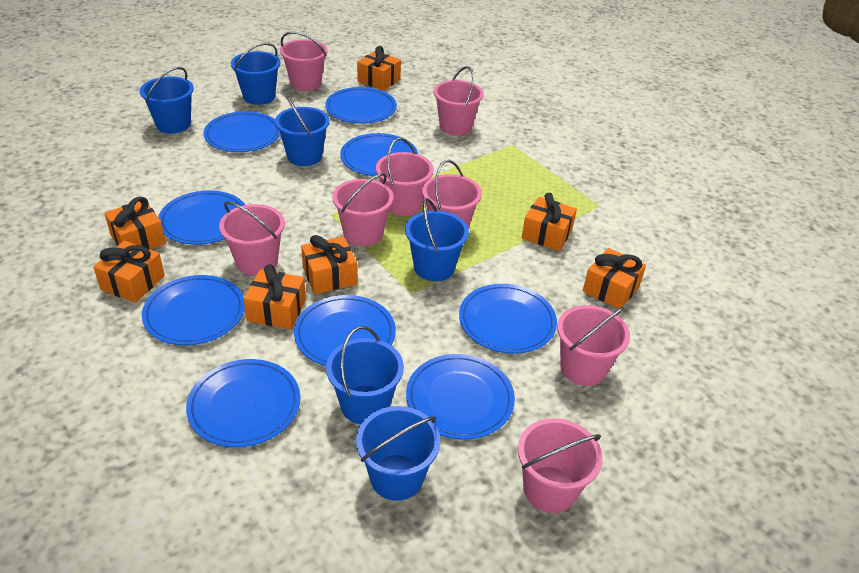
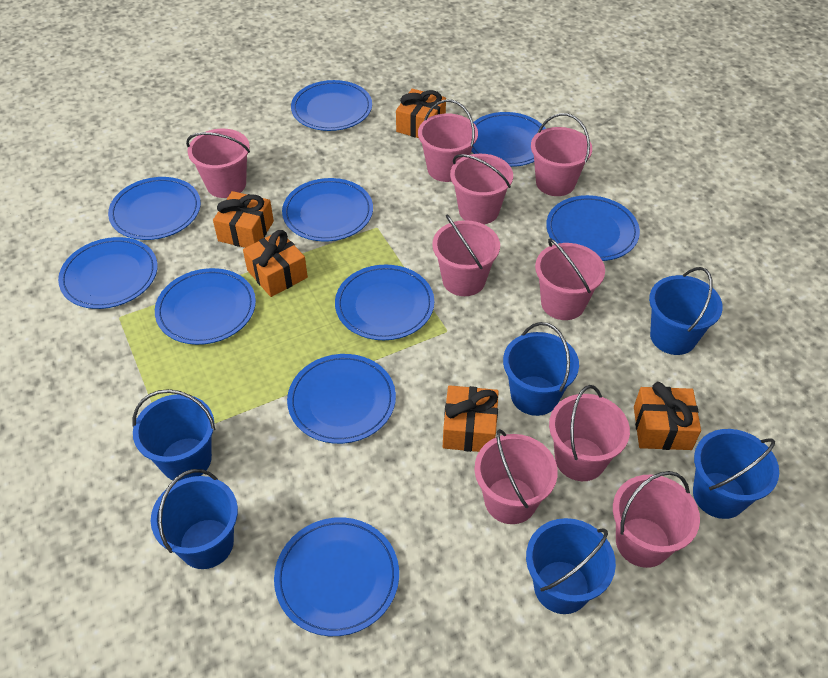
blue plate: [142,275,245,345] [158,190,245,245] [186,359,300,447] [204,111,280,152] [294,295,396,366] [325,87,397,124] [340,133,418,176] [406,354,515,439] [459,284,557,354] = 9 -> [58,237,158,309] [108,177,201,240] [155,268,256,345] [274,517,399,636] [282,178,373,241] [287,354,396,444] [291,80,372,131] [335,265,434,340] [471,112,546,167] [546,195,640,261] = 10
orange gift: [93,241,165,303] [104,197,166,249] [243,264,306,330] [301,235,357,294] [357,46,401,91] [522,193,577,251] [583,248,646,309] = 7 -> [213,191,274,248] [243,230,308,297] [396,88,446,138] [443,385,499,452] [634,382,701,450] = 5
pink bucket: [219,201,285,276] [280,32,328,91] [332,173,393,246] [376,137,434,216] [422,160,482,229] [434,66,484,135] [518,418,603,513] [557,305,630,386] = 8 -> [186,129,250,198] [418,100,478,182] [432,215,500,296] [450,154,513,224] [475,429,558,524] [531,113,592,196] [535,238,605,320] [549,385,630,481] [613,471,700,568] = 9

